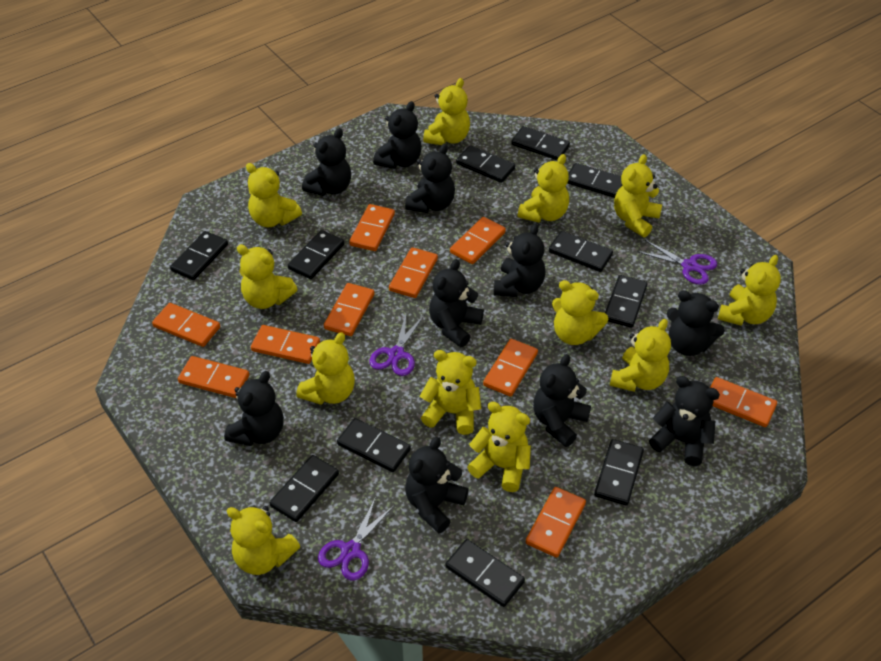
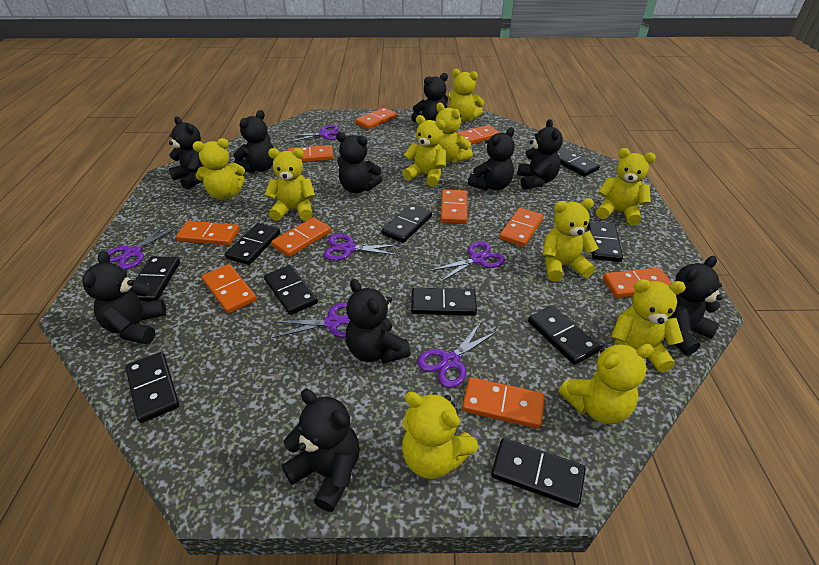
black domino: [170,231,228,280] [270,455,339,522] [288,230,344,279] [337,418,411,472] [445,539,525,607] [456,145,515,183] [511,126,570,160] [549,231,613,272] [567,163,622,198] [594,439,644,506] [605,275,647,328] = 11 -> [125,352,180,423] [135,256,180,302] [225,223,281,265] [264,265,318,315] [382,205,432,243] [411,288,477,316] [491,438,586,508] [528,305,600,365] [557,148,600,177] [587,221,623,262] = 10
purple scissors: [318,497,394,581] [369,314,424,376] [638,240,717,285] = 3 -> [108,223,178,269] [272,302,350,338] [286,125,339,143] [324,234,399,261] [417,322,498,388] [429,241,505,282] = 6
yellow teddy bear: [226,505,300,575] [237,244,298,309] [246,163,302,227] [296,332,355,405] [420,350,481,435] [423,78,470,145] [467,402,531,492] [518,154,569,223] [552,280,608,345] [610,319,671,392] [614,154,662,237] [718,255,781,326] = 12 -> [193,138,245,200] [265,148,315,221] [402,392,478,479] [403,115,446,187] [436,103,473,163] [448,69,484,122] [543,198,598,282] [559,344,653,424] [596,148,656,226] [611,279,686,373] = 10

